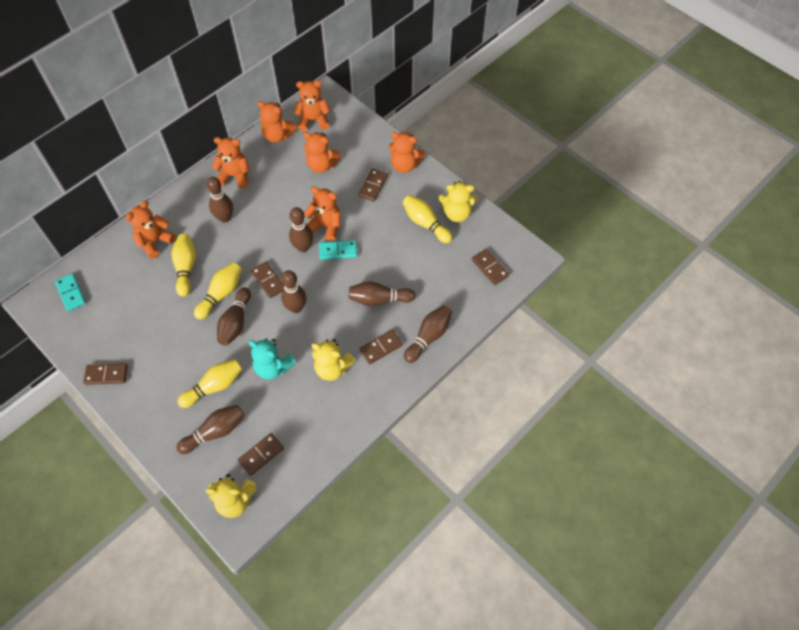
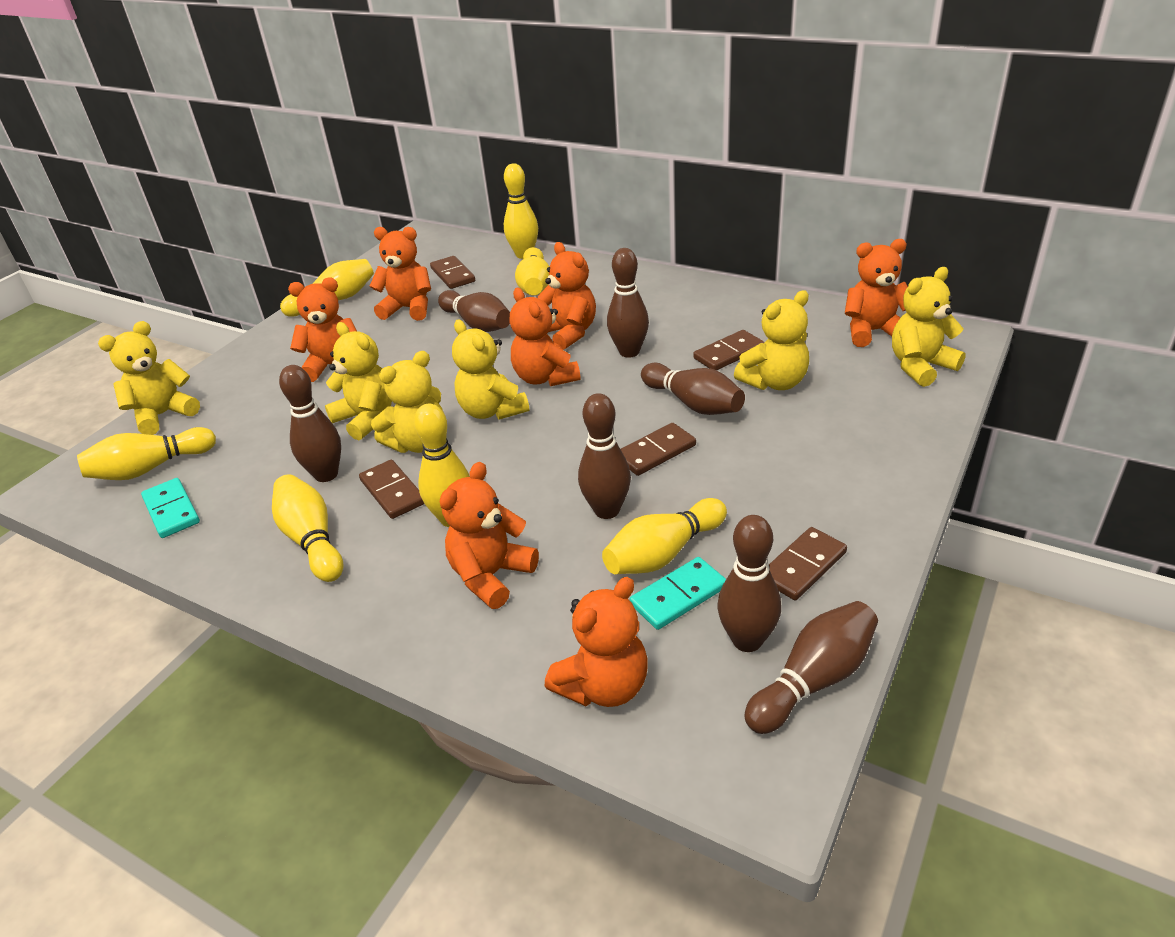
brown domino: [83,364,128,385] [238,433,284,476] [251,262,284,298] [358,169,388,201] [359,329,403,364] [472,249,509,285] = 6 -> [359,460,424,519] [430,256,475,289] [621,423,696,476] [693,330,764,370] [769,527,847,600] = 5
turquoise teddy bear: [249,339,296,379] = 1 -> none = 0
yellow bowling pin: [171,234,196,297] [177,359,242,408] [194,262,242,320] [403,195,452,243] = 4 -> [77,427,216,480] [272,474,343,582] [280,259,374,317] [414,404,470,527] [504,164,538,259] [515,247,549,295] [602,498,727,574] = 7
yellow teddy bear: [206,474,256,518] [311,339,355,381] [439,181,478,222] = 3 -> [98,321,200,435] [325,322,392,440] [371,351,444,453] [452,319,529,420] [734,290,809,390] [892,267,966,387] = 6

